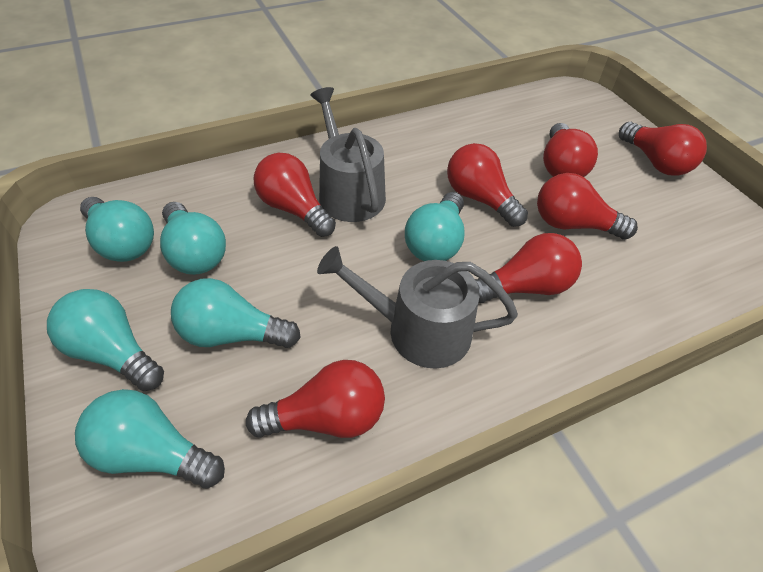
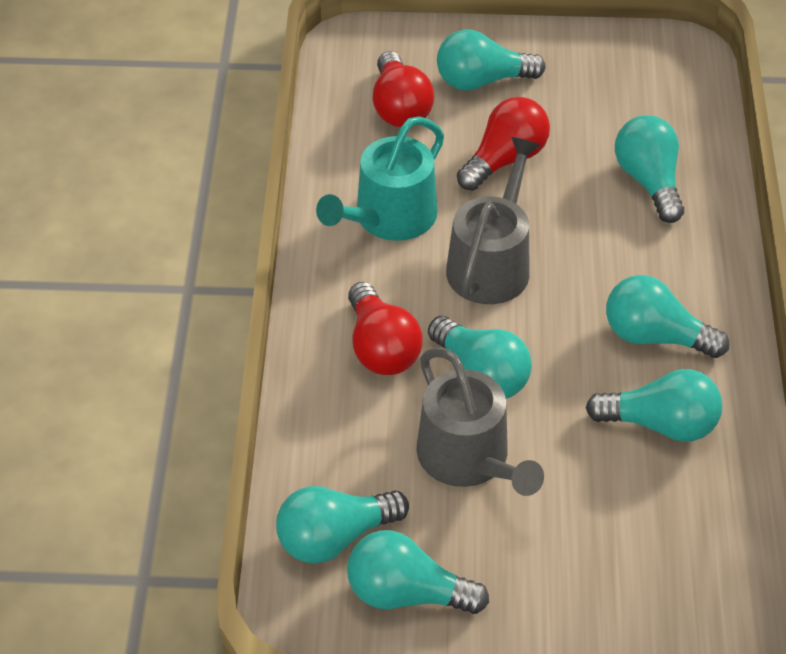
red light bulb: [246,360,385,438] [254,153,336,237] [447,143,528,227] [475,233,582,303] [537,173,638,240] [543,123,598,177] [619,122,707,176] = 7 -> [348,282,423,375] [373,51,434,127] [457,97,550,191] = 3
turquoise light bulb: [47,289,164,391] [75,389,225,488] [80,197,154,262] [160,202,226,275] [171,278,301,348] [405,192,465,261] = 6 -> [276,486,409,564] [347,530,489,614] [428,316,532,399] [437,29,546,91] [586,369,722,442] [606,275,729,358] [615,115,684,223] = 7
turquoise watering can: none = 0 -> [316,116,444,241] = 1

